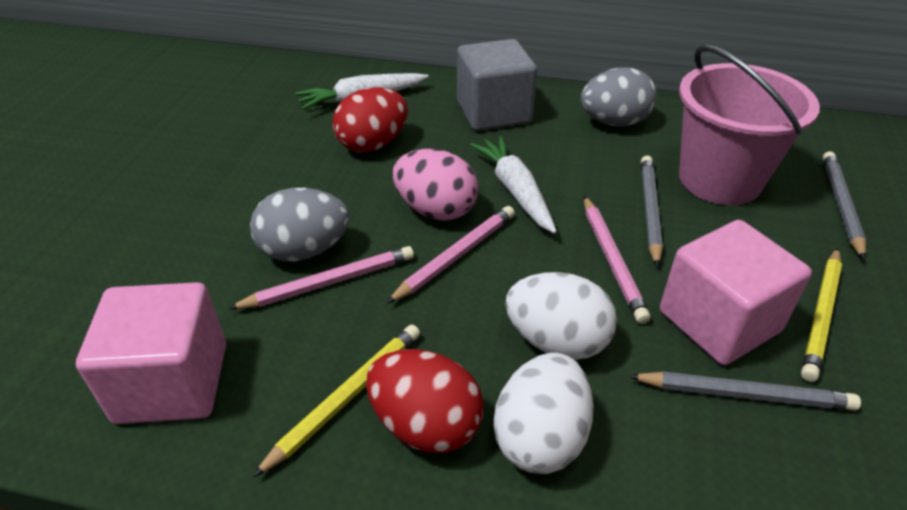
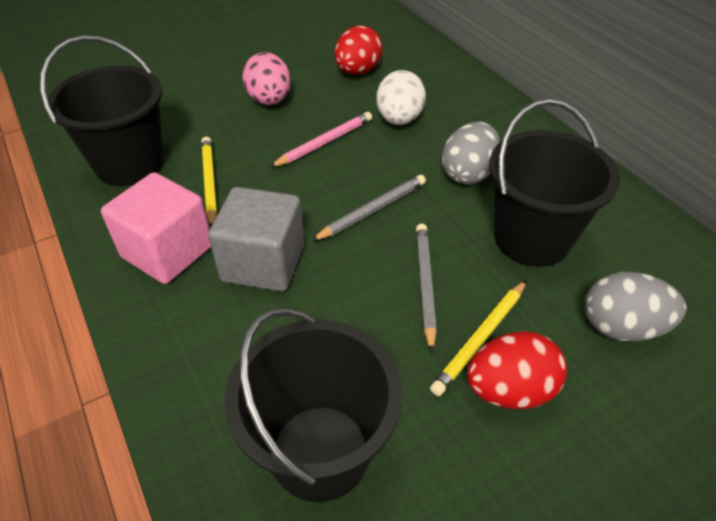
black bucket: none = 0 -> [40,35,164,186] [225,308,402,502] [489,99,620,267] = 3
grey pencil: [628,371,861,411] [641,155,663,267] [823,151,866,260] = 3 -> [311,175,426,241] [416,224,437,353] = 2
pink bucket: [679,45,820,205] = 1 -> none = 0
pink cube: [76,282,226,424] [660,220,812,365] = 2 -> [101,172,211,284] = 1
pink pencil: [228,246,414,309] [386,206,515,304] [584,196,650,324] = 3 -> [269,112,372,168] = 1
white carrot: [295,73,428,110] [470,136,557,234] = 2 -> none = 0
white egg: [494,352,594,474] [505,272,617,360] = 2 -> [376,70,426,125] = 1

